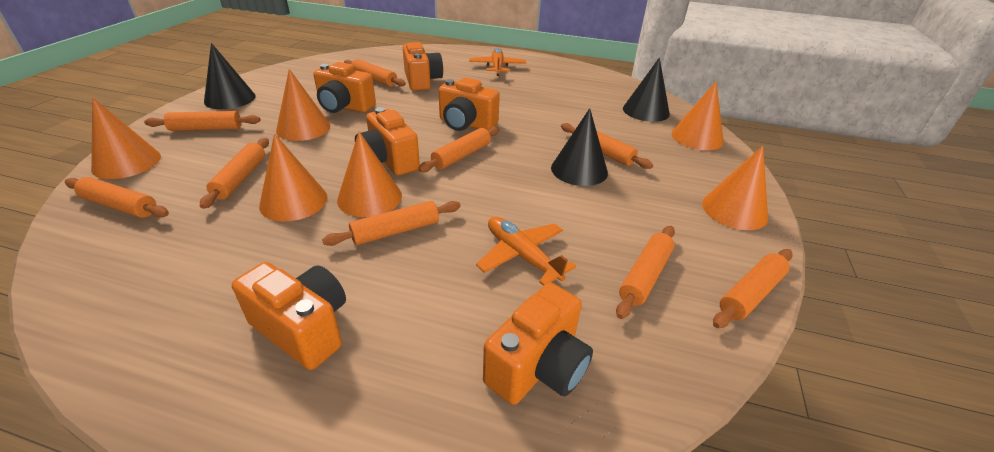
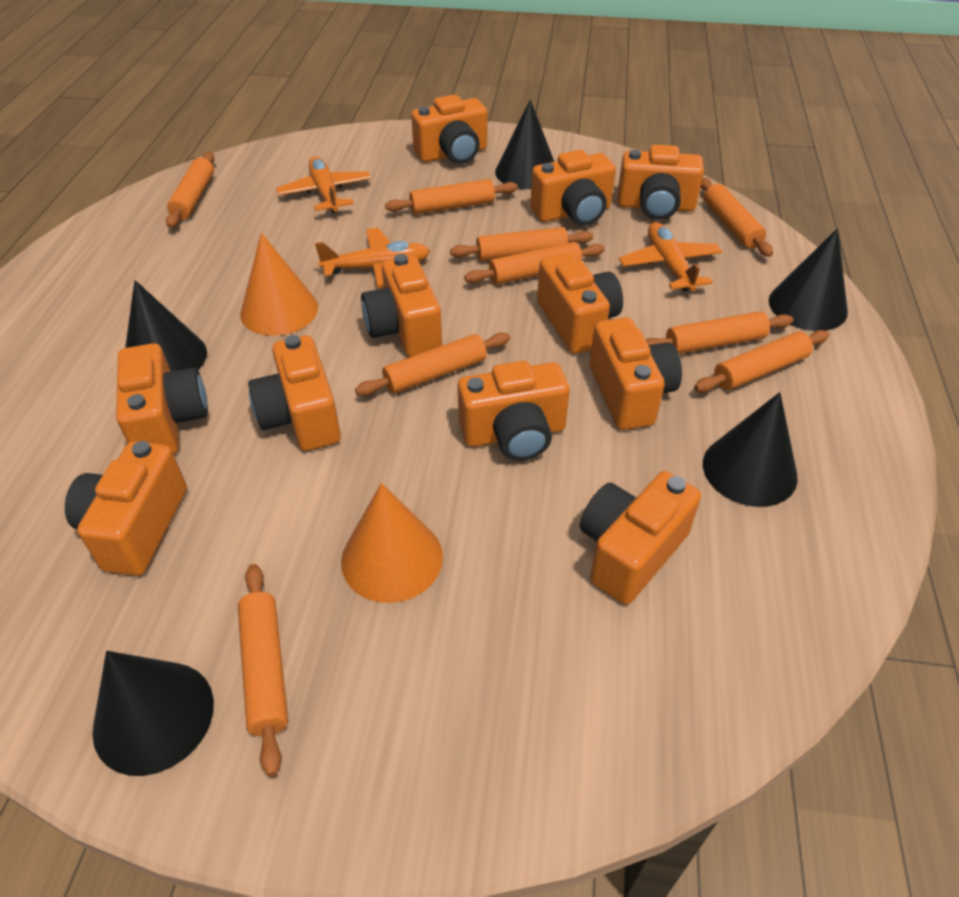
black cone: [204,43,256,109] [551,108,608,186] [623,58,670,122] = 3 -> [92,651,214,776] [125,280,207,372] [495,100,554,189] [703,392,798,507] [769,228,848,331] = 5
orange camera: [232,262,346,370] [313,62,376,113] [355,107,420,175] [403,42,443,91] [439,78,500,131] [483,283,593,405] = 6 -> [65,441,187,576] [116,343,208,454] [248,335,341,451] [361,254,442,357] [411,95,487,164] [458,361,570,461] [530,150,616,226] [537,252,623,354] [580,471,701,605] [590,317,682,430] [618,145,704,220] = 11
orange cone: [91,98,161,179] [259,134,328,222] [276,69,330,141] [337,131,402,217] [671,81,724,150] [702,146,768,230] = 6 -> [240,233,318,336] [341,483,443,603] = 2
orange plane: [469,48,526,76] [476,217,576,286] = 2 -> [276,156,371,213] [315,228,430,289] [619,222,722,292] = 3

